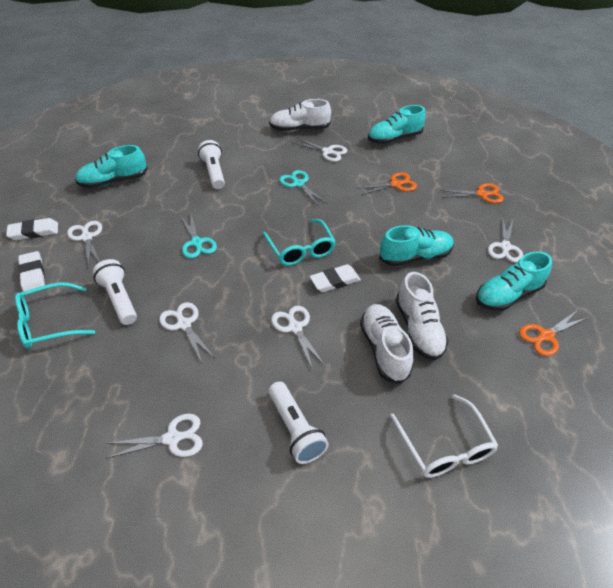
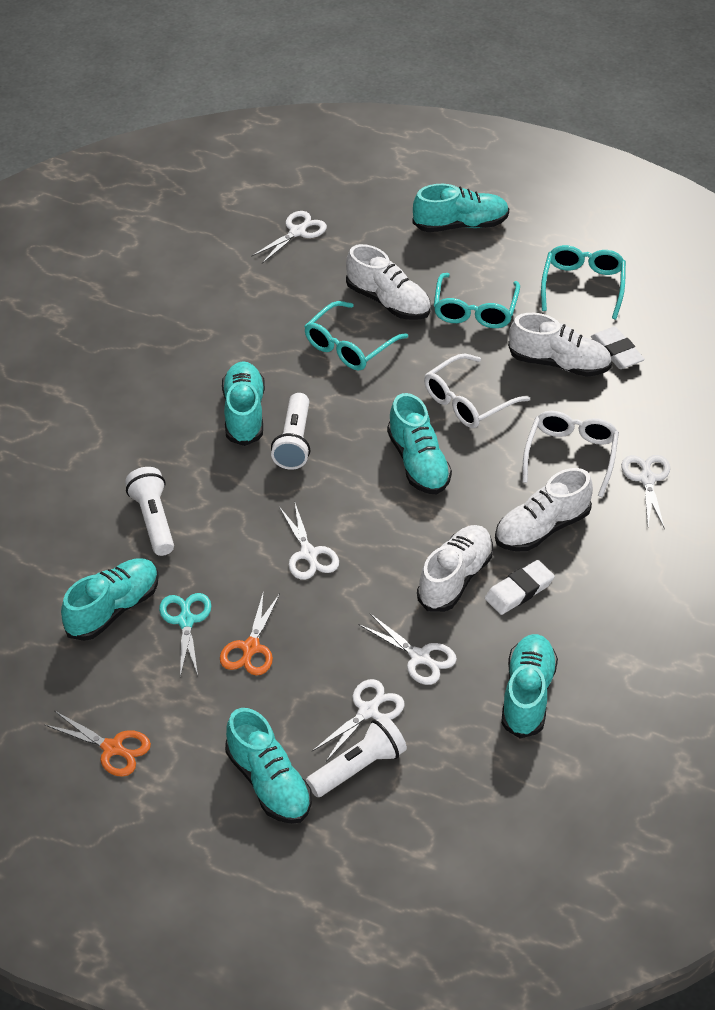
orange scissors: [356,172,417,195] [440,183,504,203] [519,311,589,356] = 3 -> [44,711,151,777] [220,591,280,675] = 2
turquoise glasses: [15,282,95,349] [263,219,336,266] = 2 -> [304,301,408,371] [434,273,520,328] [541,245,626,319] = 3
turquoise scissors: [180,215,217,258] [279,170,327,206] = 2 -> [159,593,211,677] = 1
turquoise shoe: [75,145,148,188] [368,105,426,144] [379,225,454,266] [476,251,552,311] = 4 -> [61,559,159,641] [222,361,265,446] [225,708,312,824] [387,393,452,494] [412,184,509,232] [501,634,558,739] = 6
white eraser: [6,218,58,240] [18,251,45,292] [310,264,361,292] = 3 -> [485,560,555,615] [591,327,645,369] = 2
white glasses: [390,394,499,478] = 1 -> [424,353,530,428] [522,411,619,497] = 2
white scissors: [67,221,102,267] [106,414,203,458] [159,302,214,363] [271,306,325,370] [293,137,347,162] [488,217,523,263] = 6 -> [251,211,327,264] [279,504,339,580] [312,679,405,763] [359,614,457,685] [621,455,670,529] = 5
white shoe: [269,99,331,132] [360,304,413,384] [396,272,449,360] = 3 -> [346,244,431,320] [417,525,493,612] [495,468,593,552] [508,313,612,377] = 4

